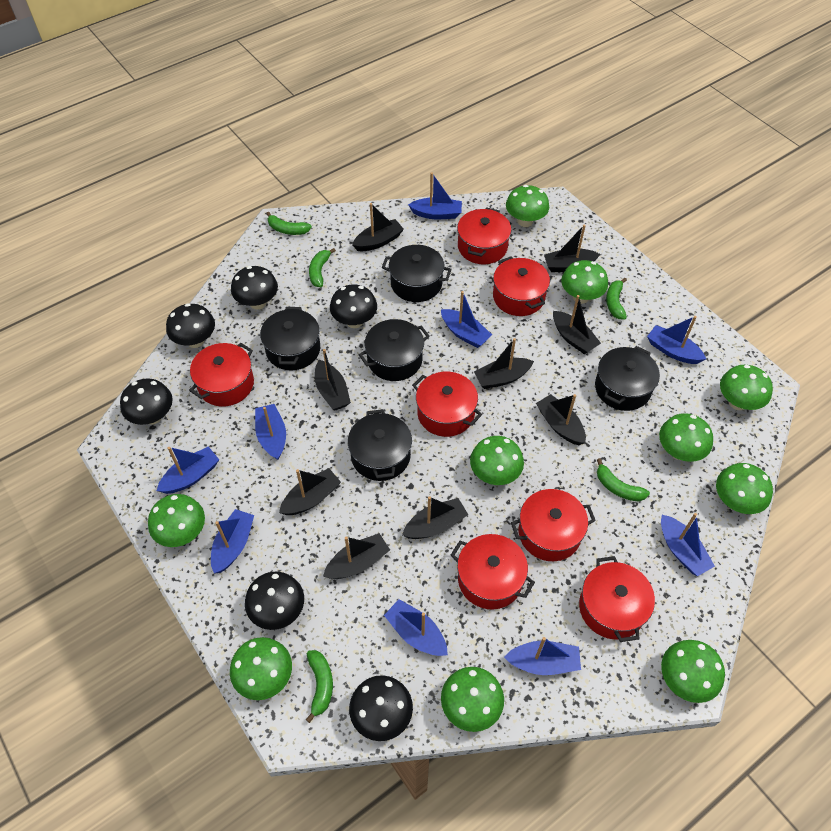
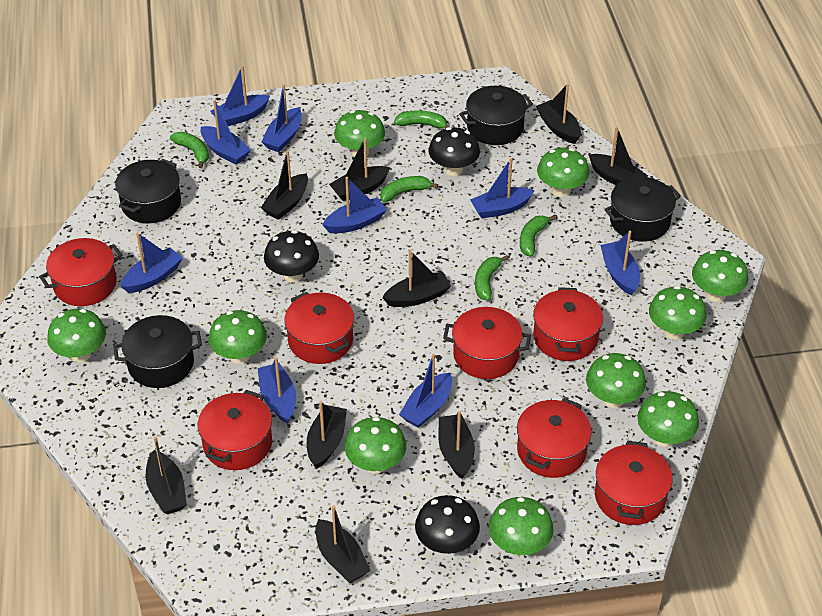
black mushroom: [120,378,173,425] [166,303,215,348] [231,266,278,310] [245,571,304,630] [330,284,377,328] [349,675,413,741] = 6 -> [264,230,319,282] [415,495,480,554] [429,127,480,176] = 3
black pot: [260,307,320,371] [348,409,412,481] [359,319,430,381] [382,245,452,302] [595,346,660,411] = 5 -> [113,315,202,388] [115,159,181,223] [459,86,533,145] [604,177,681,242] = 4

